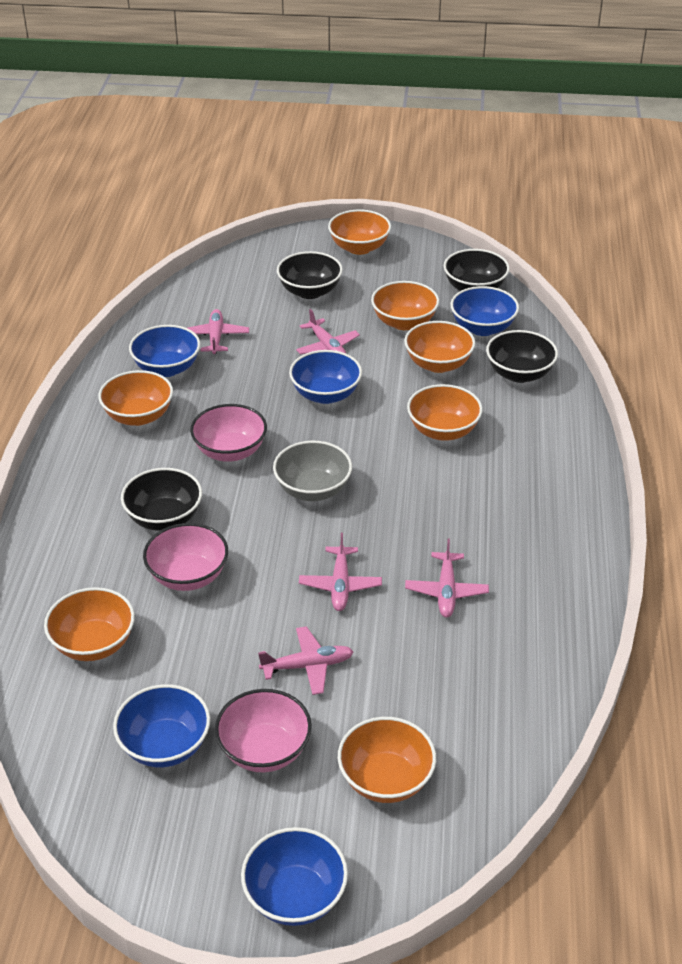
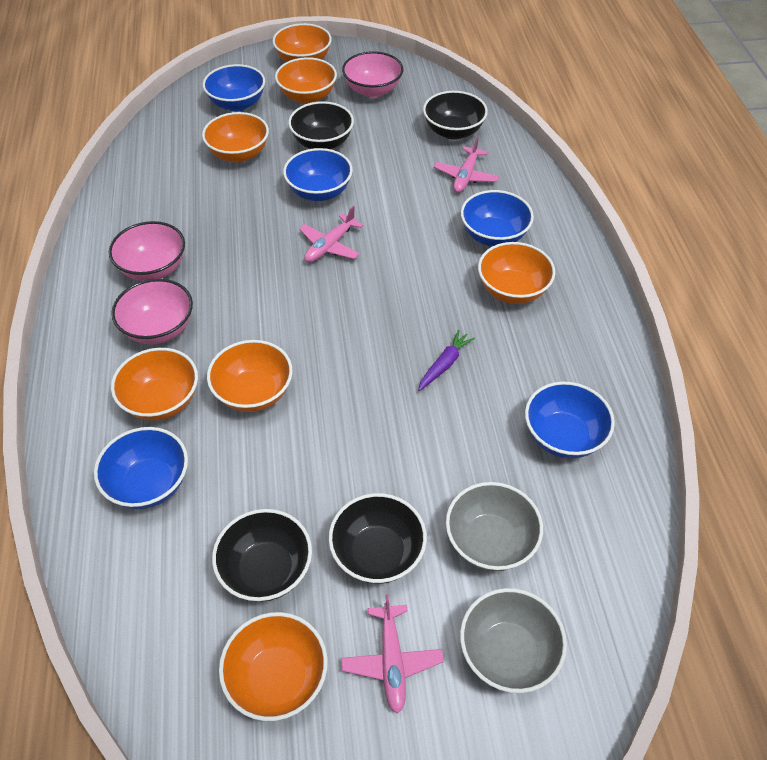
grey bowl: [273,441,352,501] = 1 -> [446,482,543,571] [460,588,567,693] = 2
pink plane: [188,309,249,354] [258,626,354,695] [296,309,360,354] [299,533,382,611] [405,539,489,618] = 5 -> [299,206,364,262] [341,594,444,714] [434,136,499,193] = 3
purple carrot: none = 0 -> [418,330,475,391] = 1

